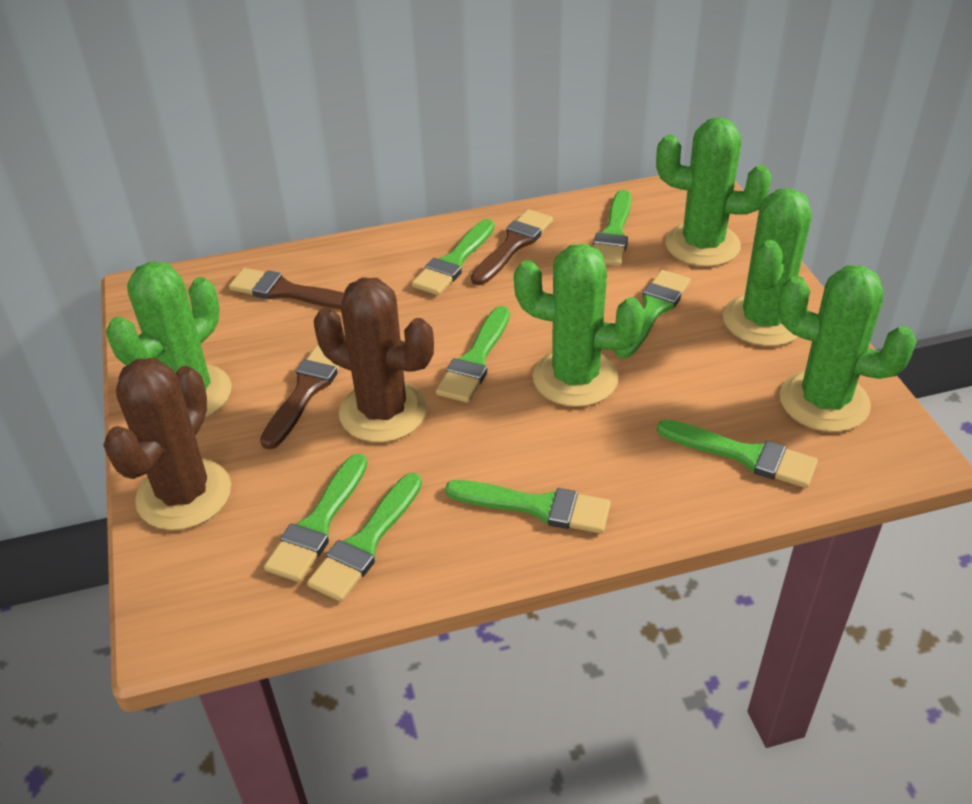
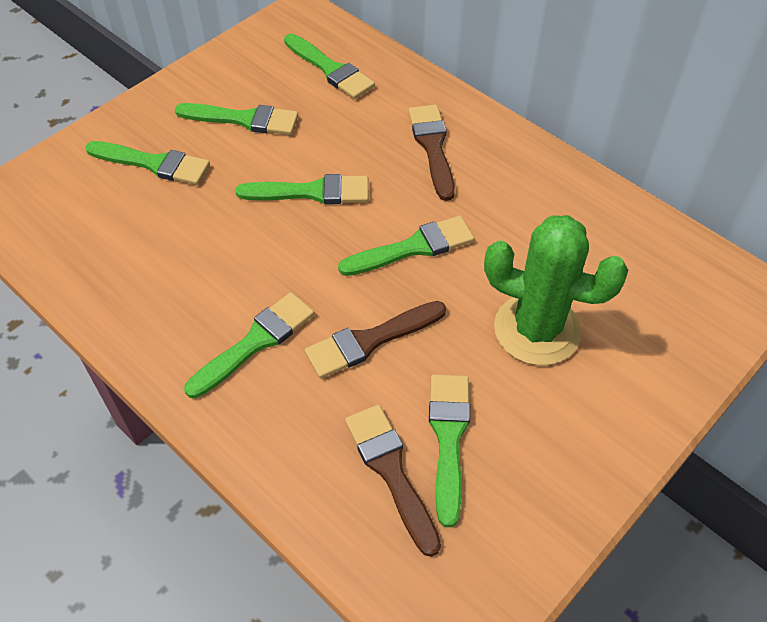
brown cactus: [103,358,231,530] [314,277,434,443] = 2 -> none = 0
green brush: [264,453,368,582] [307,473,422,602] [412,219,495,295] [436,306,510,403] [445,480,611,534] [593,190,631,266] [615,270,691,358] [657,420,818,488] = 8 -> [85,141,210,185] [175,103,298,135] [184,292,314,398] [235,174,369,204] [284,33,375,99] [338,216,474,276] [429,374,470,527] = 7
green cactus: [106,261,232,418] [514,244,645,407] [656,117,772,267] [723,188,812,346] [778,265,917,432] = 5 -> [484,215,628,365] = 1

